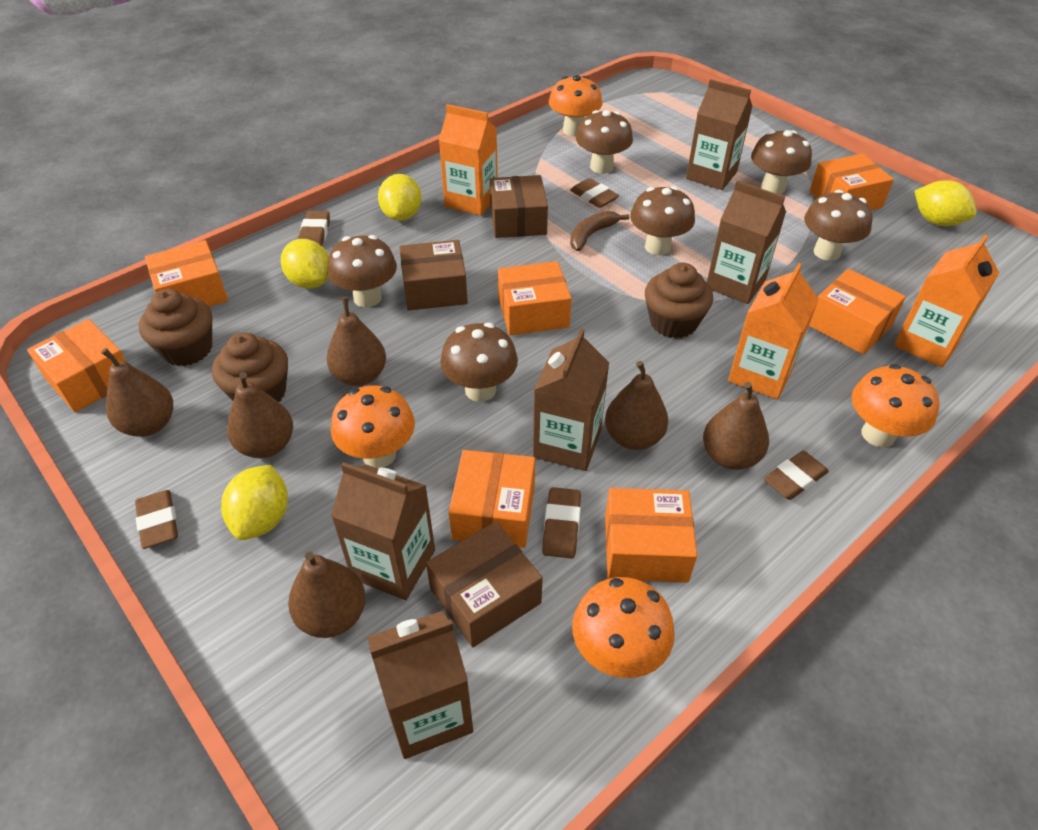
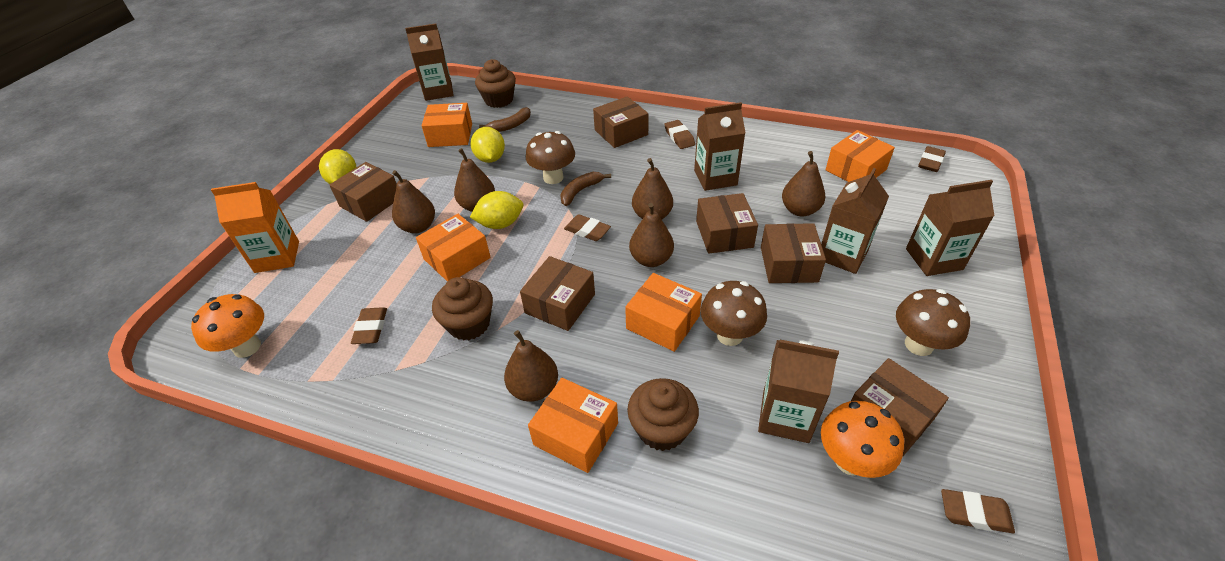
brown banana: [570,211,629,251] = 1 -> [479,107,531,132] [560,172,611,206] = 2
brown box: [400,240,468,311] [426,521,543,648] [490,175,548,238] = 3 -> [329,162,397,222] [520,256,595,331] [593,96,649,148] [696,193,758,254] [761,223,826,283] [851,358,949,456] = 6
brown mushroom: [327,235,397,308] [440,323,518,402] [576,110,633,174] [630,186,695,255] [751,130,812,194] [804,190,873,261] = 6 -> [526,131,575,184] [701,281,767,346] [896,289,970,356] = 3
orange box: [27,319,126,412] [145,240,228,307] [449,450,535,548] [498,261,572,335] [605,488,697,583] [809,269,906,355] [810,153,894,210] = 7 -> [416,214,491,282] [421,103,472,147] [528,378,618,473] [625,273,702,352] [826,130,895,182] = 5
orange carton: [439,104,498,216] [728,263,819,400] [894,235,999,367] = 3 -> [211,182,299,273] = 1
orange mushroom: [331,385,415,468] [549,75,602,136] [572,577,675,678] [852,364,940,447] = 4 -> [191,294,264,358] [821,401,904,478] = 2
yellow lemon: [221,465,288,540] [281,239,329,289] [378,174,422,221] [915,180,977,226] = 4 -> [319,149,356,184] [470,191,523,229] [471,127,505,163] = 3

